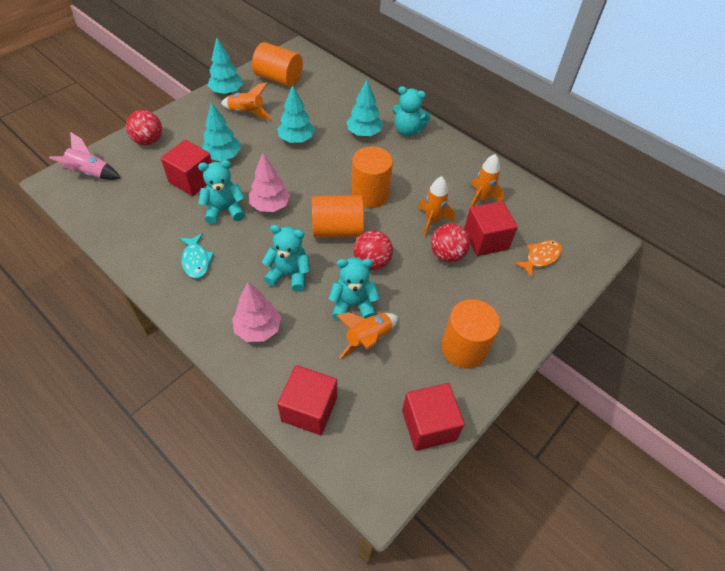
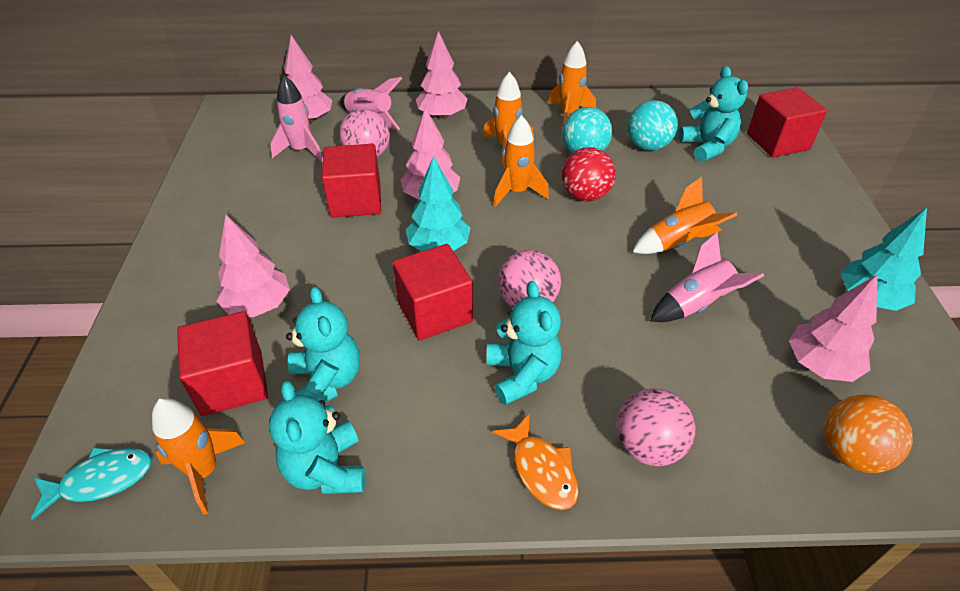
orange ball: none = 0 -> [824,394,913,473] = 1
orange cylinder: [252,42,303,87] [312,195,364,238] [351,146,393,208] [441,299,500,369] = 4 -> none = 0
orange rocket: [221,82,272,119] [336,312,398,359] [418,176,455,237] [469,154,504,210] = 4 -> [152,398,245,515] [483,72,534,165] [493,115,549,207] [548,41,596,129] [632,177,737,254] = 5
pink ball: none = 0 -> [339,109,390,157] [498,250,561,308] [617,388,696,466] = 3
pink rocket: [49,132,120,180] = 1 -> [270,76,323,162] [340,77,402,130] [650,232,764,322] = 3
pink tree: [232,282,281,342] [249,153,290,212] = 2 -> [217,215,290,317] [284,35,333,123] [401,107,460,200] [416,31,467,119] [789,275,877,382] = 5
red ball: [126,110,162,145] [354,230,393,270] [431,223,470,262] = 3 -> [562,147,616,202] = 1
turquoise ball: none = 0 -> [562,107,612,153] [627,100,678,151] = 2
turquoise tree: [202,102,241,161] [208,38,243,95] [277,85,315,143] [346,80,383,136] = 4 -> [406,156,470,251] [841,208,927,311] = 2

